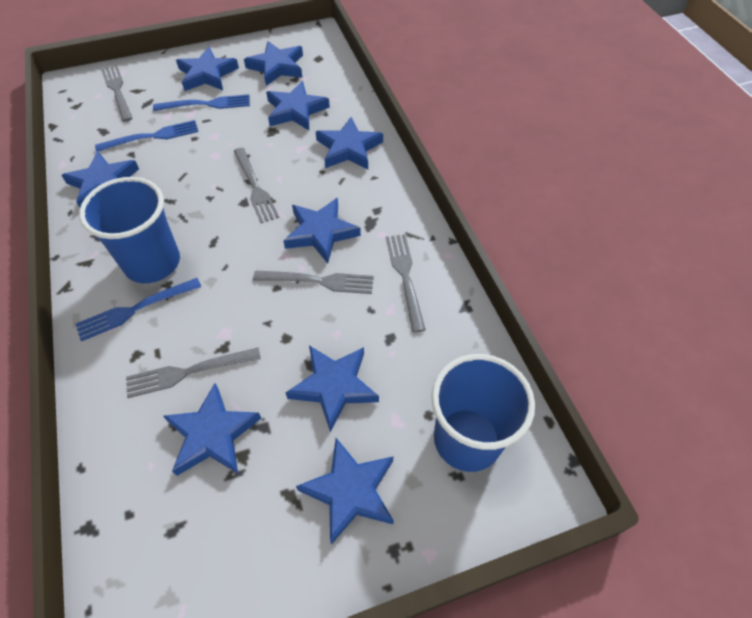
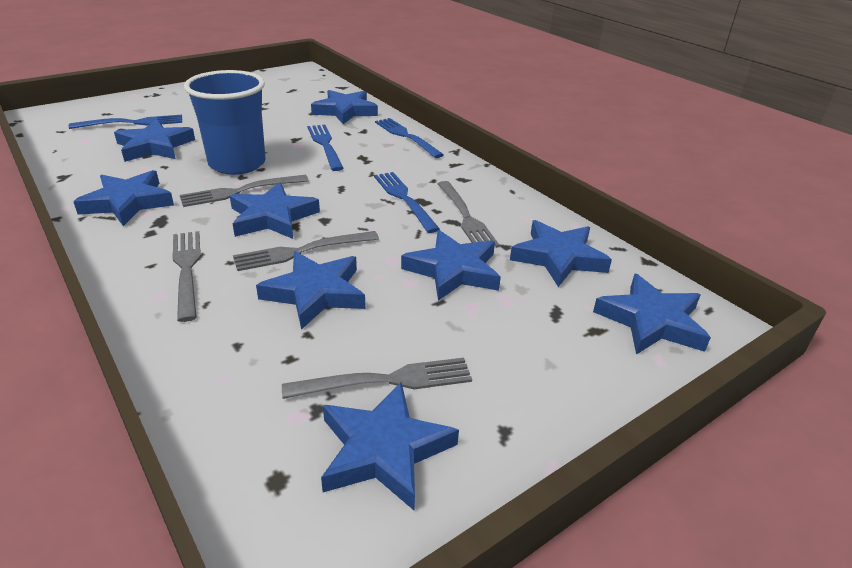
blue cup: [79,177,180,283] [432,354,535,472] = 2 -> [184,70,266,175] = 1
blue fork: [76,278,201,341] [95,120,198,152] [153,94,250,111] = 3 -> [69,115,182,129] [307,125,344,171] [374,172,440,233] [375,118,444,158] = 4

